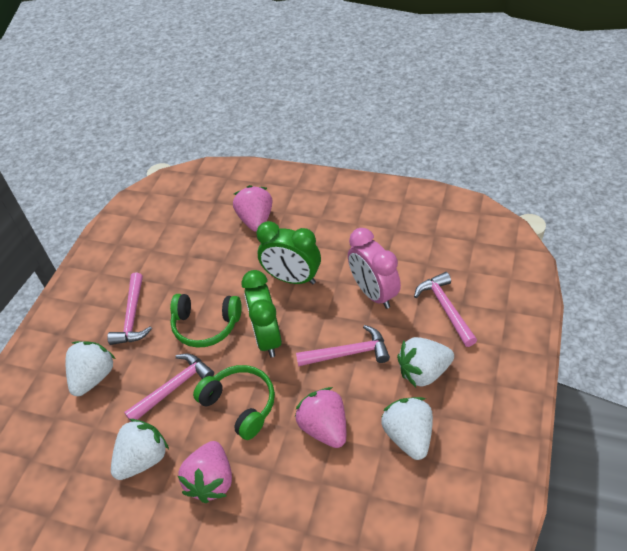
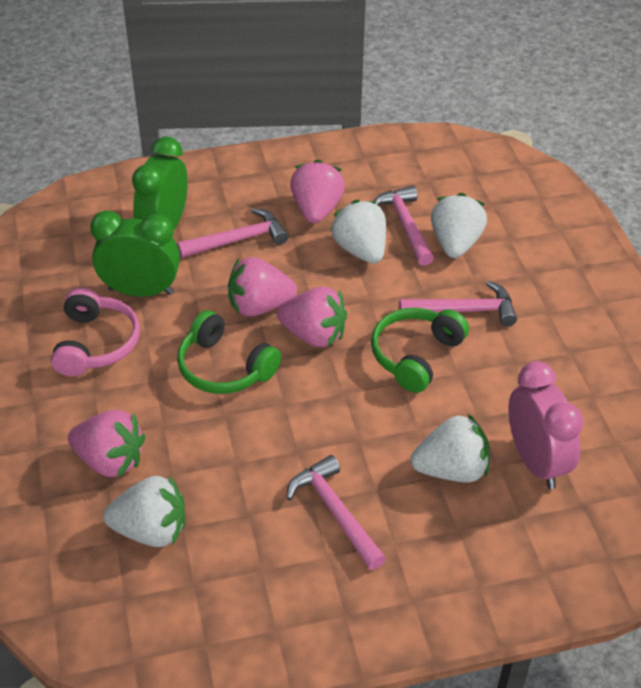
pink headphones: none = 0 -> [51,288,140,376] = 1
pink strawberry: [178,441,232,503] [233,185,272,232] [295,387,346,448] = 3 -> [68,410,145,478] [228,257,297,316] [277,287,347,347] [290,160,345,223] = 4

